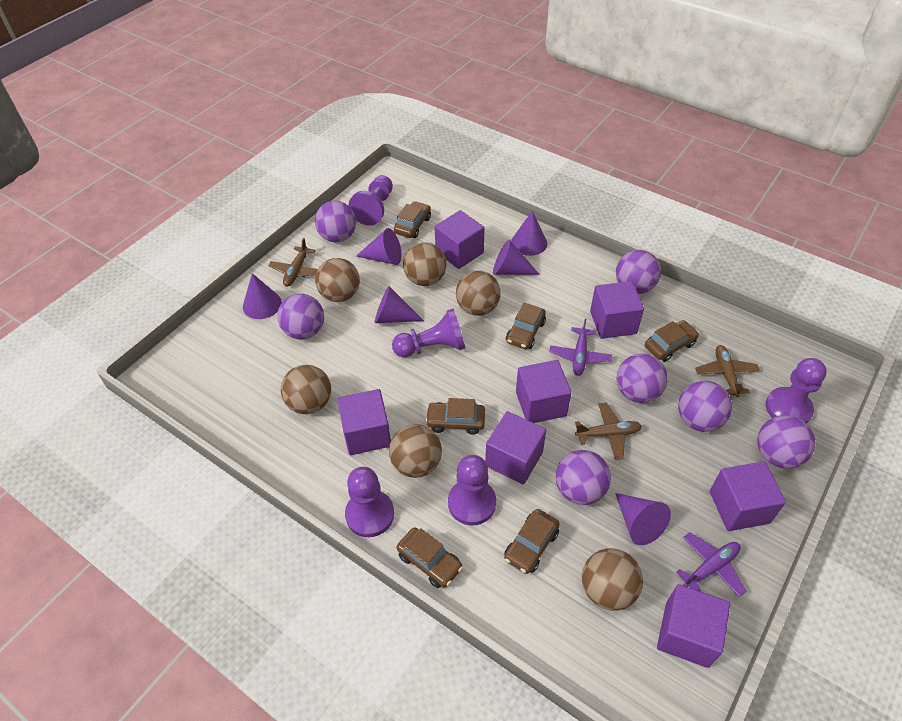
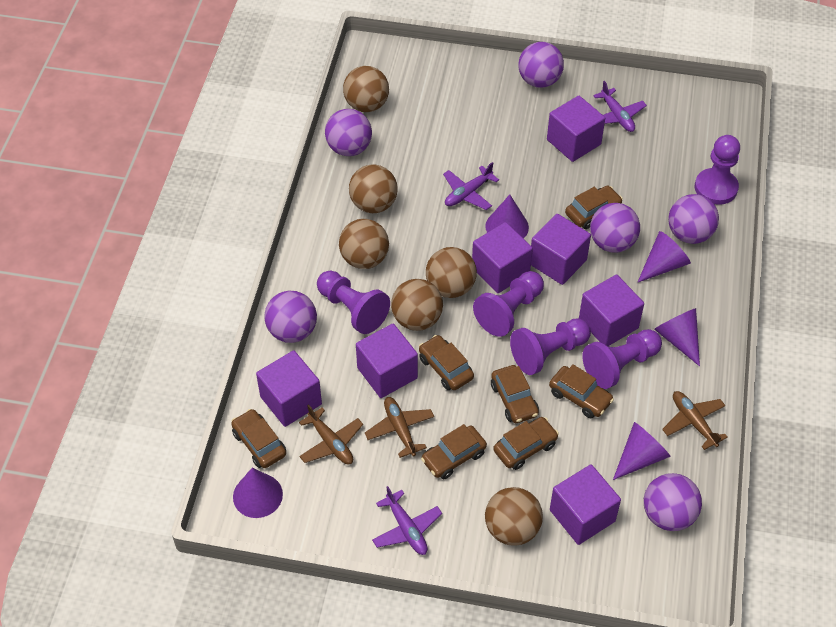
brown car: [394,201,431,238] [397,528,463,588] [425,398,485,435] [504,509,560,574] [506,302,546,349] [645,320,699,362] = 6 -> [231,409,286,468] [419,335,474,390] [421,424,487,479] [491,365,539,423] [493,417,559,470] [549,364,614,418] [565,186,623,229] = 7
purple ball: [277,294,324,339] [315,201,356,242] [556,450,611,505] [616,250,661,294] [617,354,668,403] [678,381,732,432] [757,415,816,469] = 7 -> [264,291,317,343] [325,109,372,156] [518,42,564,88] [590,203,640,253] [644,473,702,531] [668,194,719,244] = 6
purple cone: [243,273,282,319] [356,228,401,265] [375,286,424,323] [493,240,540,275] [511,211,547,256] [615,493,671,545] = 6 -> [233,468,283,518] [485,195,529,239] [613,422,671,480] [638,231,691,282] [654,308,700,366] = 5
purple plane: [549,319,612,376] [676,532,747,597] = 2 -> [372,486,442,555] [443,162,499,210] [593,81,647,132] = 3

